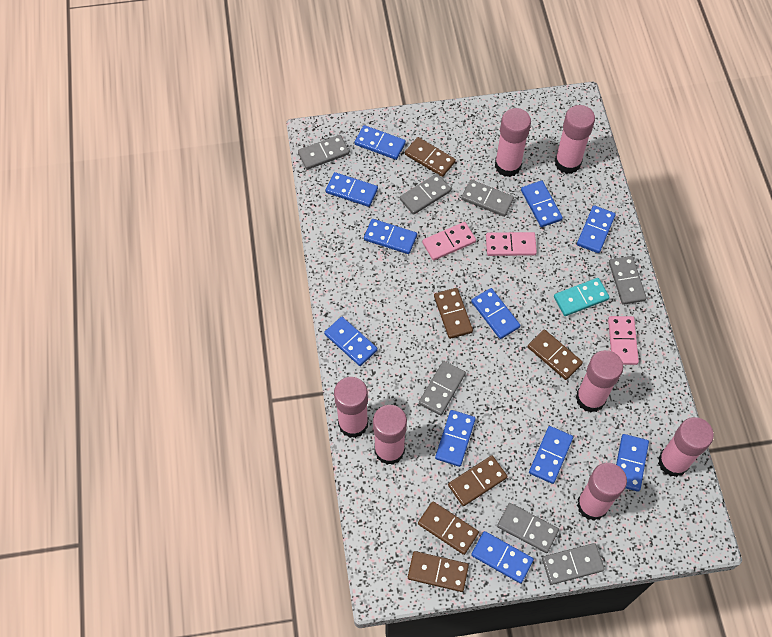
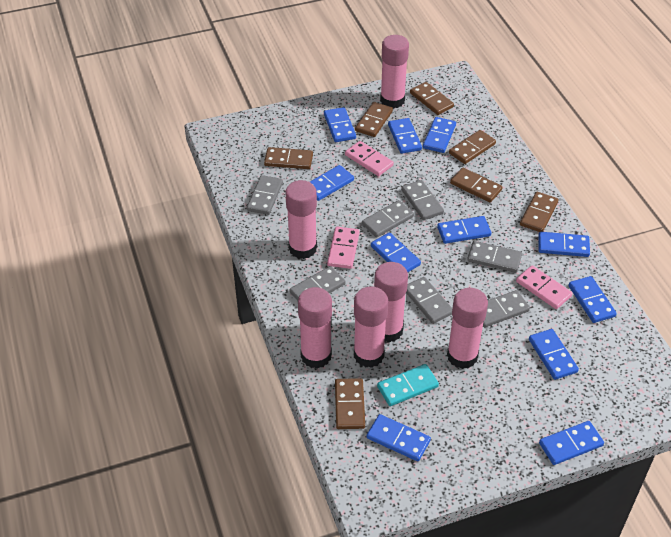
brown domino: [405,137,456,177] [408,551,469,592] [418,501,479,555] [434,288,473,339] [448,455,507,506] [528,330,583,380] = 6 -> [264,147,313,169] [335,378,365,429] [355,102,393,137] [410,82,454,115] [449,130,496,164] [450,167,502,203] [520,192,558,232] = 7
pink glue stick: [334,377,368,438] [373,405,407,465] [495,108,531,177] [555,105,595,174] [576,350,623,412] [577,463,627,521] [658,417,714,477] = 7 -> [285,180,317,259] [298,287,332,369] [354,286,388,368] [374,262,408,343] [380,35,409,109] [447,288,488,369] = 6

